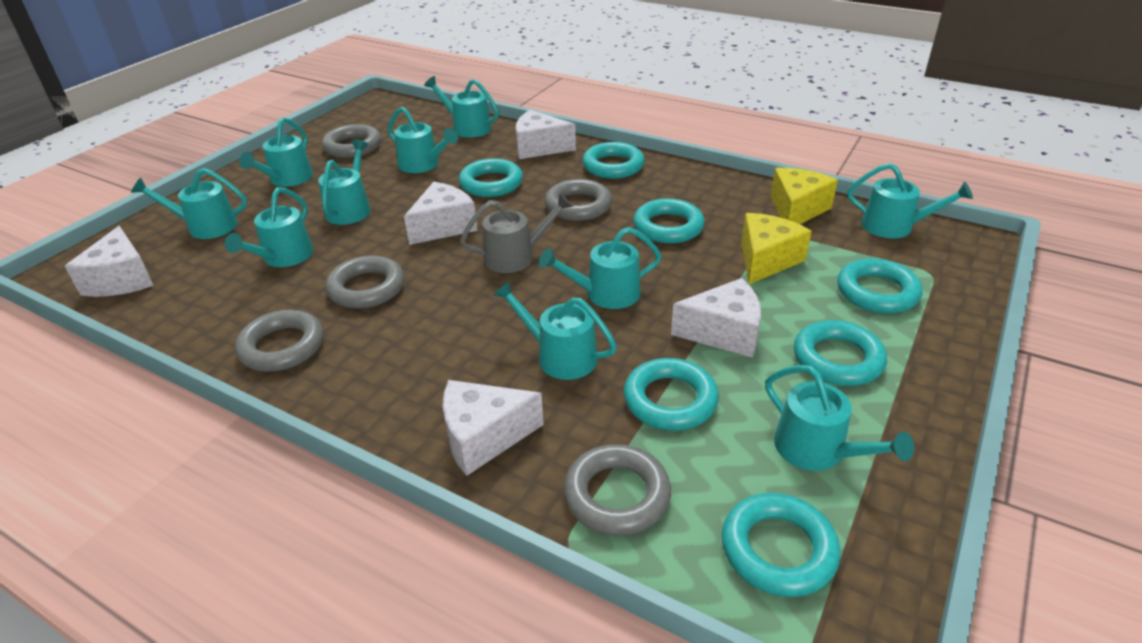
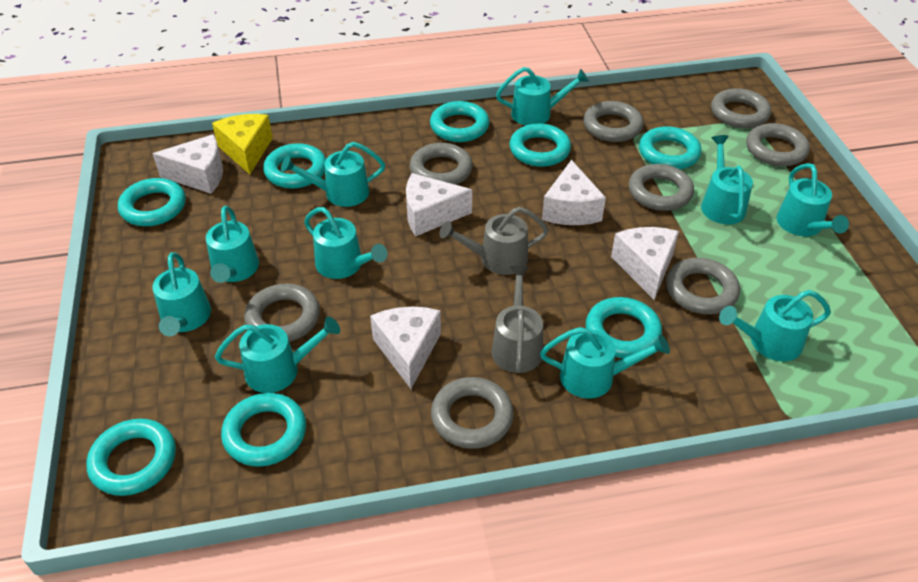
grey ring: [235,310,324,372] [322,124,381,158] [325,255,405,309] [545,179,612,221] [563,444,671,536] = 5 -> [244,284,320,342] [410,143,473,185] [431,377,514,449] [584,101,644,142] [629,164,694,211] [666,258,740,314] [711,88,771,128] [746,123,810,166] = 8
grey watering can: [460,193,573,273] = 1 -> [439,207,549,275] [491,266,543,373] = 2
turquoise ring: [459,158,523,197] [582,142,645,179] [624,358,719,430] [633,198,705,244] [722,493,840,597] [794,320,887,386] [837,258,923,314] = 7 -> [86,418,176,496] [118,178,186,226] [221,393,306,467] [263,143,326,189] [430,101,489,142] [510,123,571,167] [586,297,662,358] [639,126,702,169] = 8
yellow cheese: [741,213,812,284] [771,168,838,224] = 2 -> [212,114,273,175] = 1

